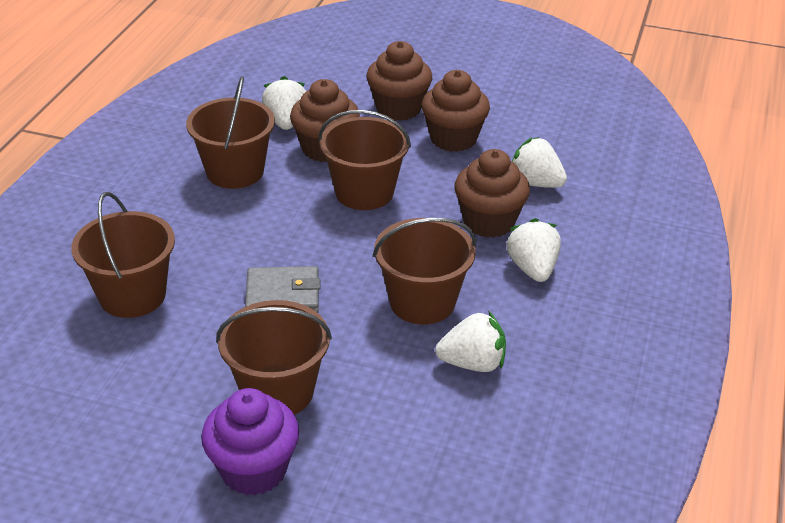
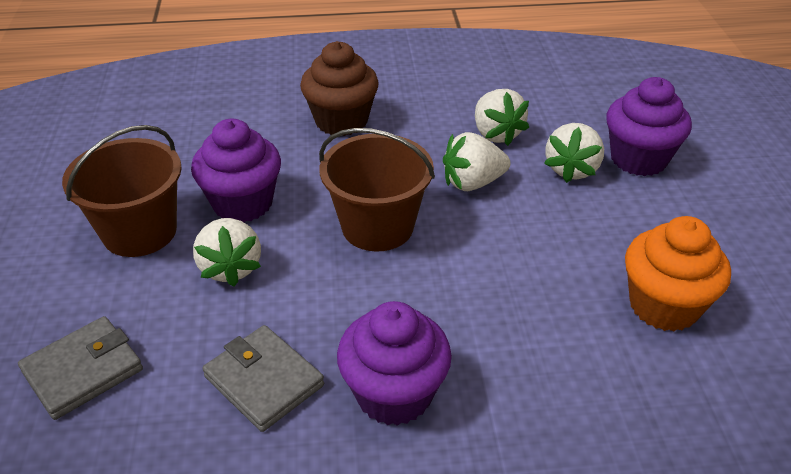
brown bucket: [71,192,175,318] [186,76,275,189] [216,300,332,415] [318,110,411,210] [373,218,476,325] = 5 -> [62,125,182,257] [319,128,435,252] = 2
brown cupcake: [290,79,360,162] [366,41,432,121] [422,70,490,152] [455,149,530,238] = 4 -> [300,41,379,136] = 1
grey wallet: [245,266,321,313] = 1 -> [18,316,143,420] [202,325,324,432] = 2
orange cupcake: none = 0 -> [625,216,731,332] = 1
purple cupcake: [201,388,299,495] = 1 -> [191,119,281,222] [337,301,452,426] [606,77,692,176] = 3

